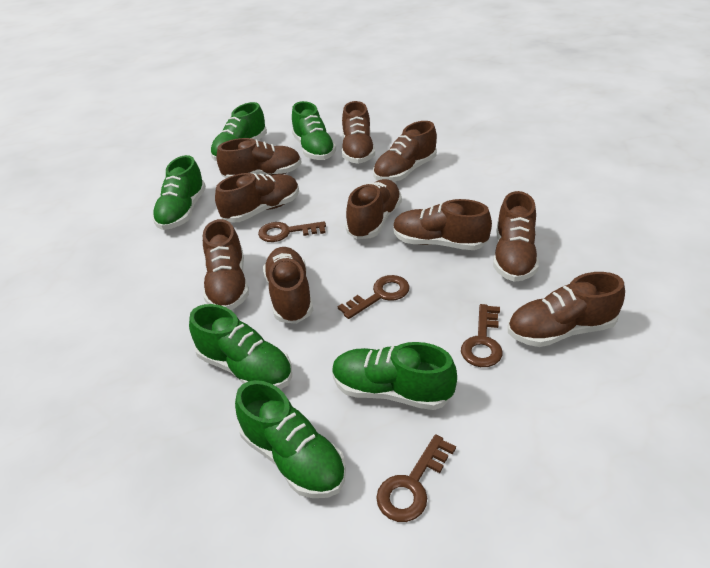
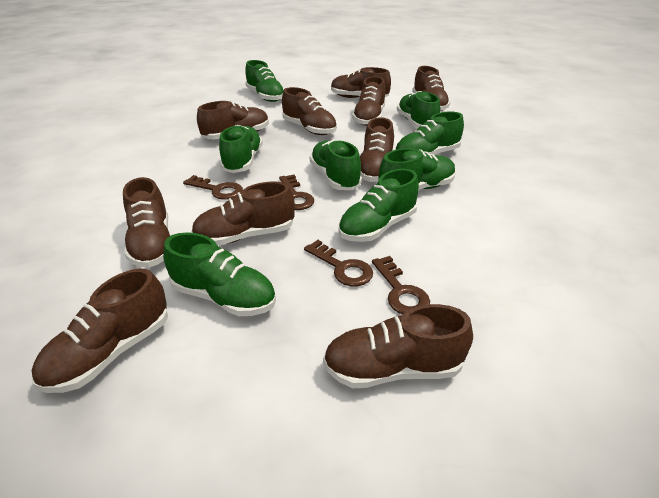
green shoe: [152,155,206,230] [189,304,292,389] [210,102,267,161] [235,380,346,498] [292,101,336,160] [332,342,457,410] = 6 -> [163,232,276,316] [219,125,263,173] [245,60,284,102] [310,140,362,190] [338,169,419,242] [379,148,456,190] [395,111,464,155] [397,91,440,129] = 8

